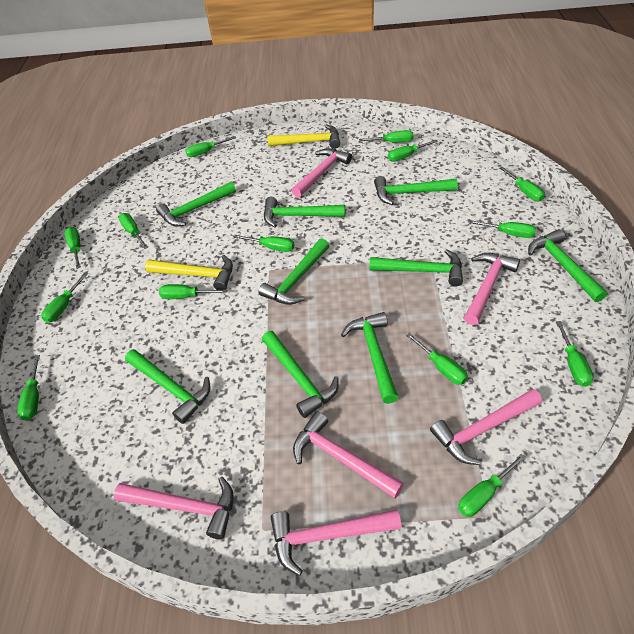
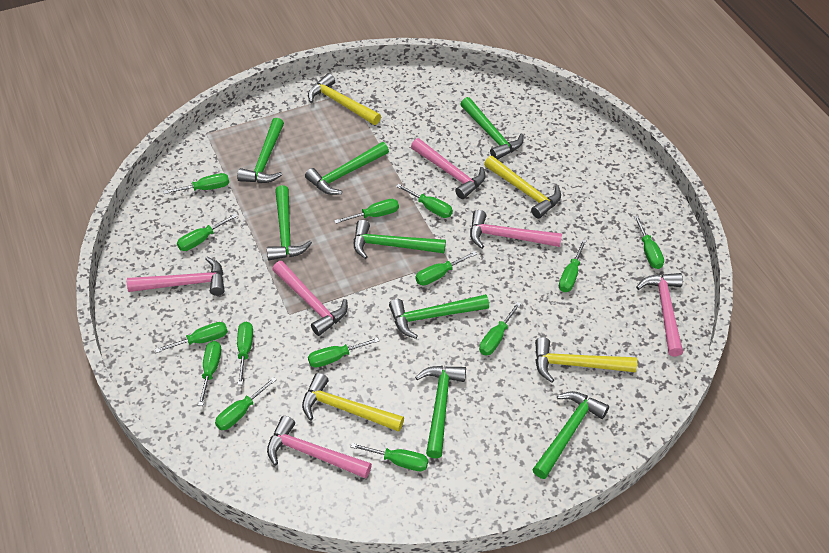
green hammer: [125,349,211,424] [156,182,236,227] [259,238,329,305] [262,331,339,418] [264,197,345,227] [341,312,399,404] [369,249,463,286] [374,176,458,205] [528,229,607,302] = 9 -> [237,118,284,183] [267,185,312,260] [305,142,389,195] [354,220,446,259] [389,294,489,339] [415,366,466,459] [460,97,524,160] [532,391,609,479] = 8
yellow hammer: [145,255,233,290] [267,125,340,149] = 2 -> [302,373,404,432] [308,73,381,125] [484,156,561,219] [535,337,637,383] = 4

